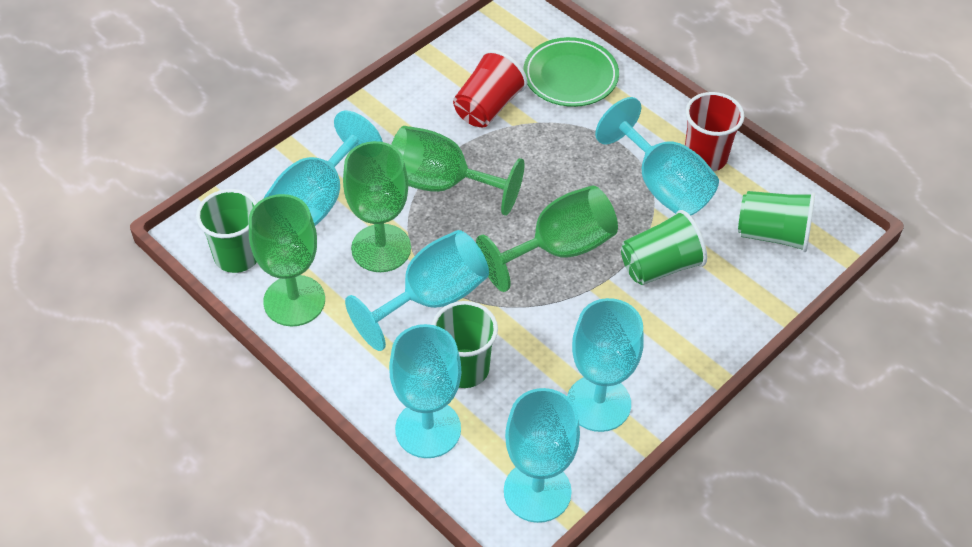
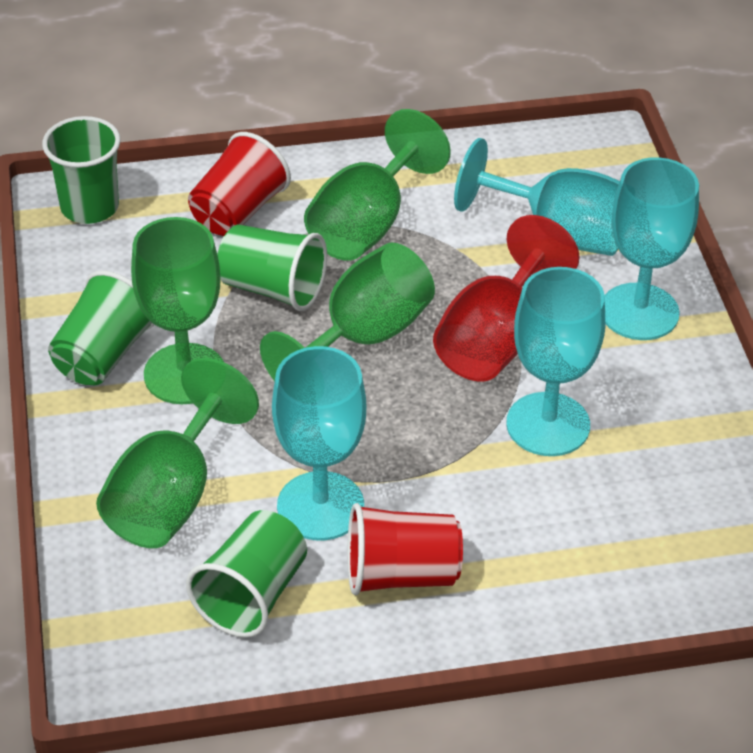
green plate: [523,37,619,107] = 1 -> none = 0
red goblet: none = 0 -> [433,215,580,382] = 1
turquoise goblet: [264,110,383,226] [345,230,489,351] [389,324,461,458] [504,388,580,523] [567,298,644,432] [595,97,719,216] = 6 -> [272,346,366,541] [454,138,620,256] [506,267,605,456] [605,157,699,340] = 4

